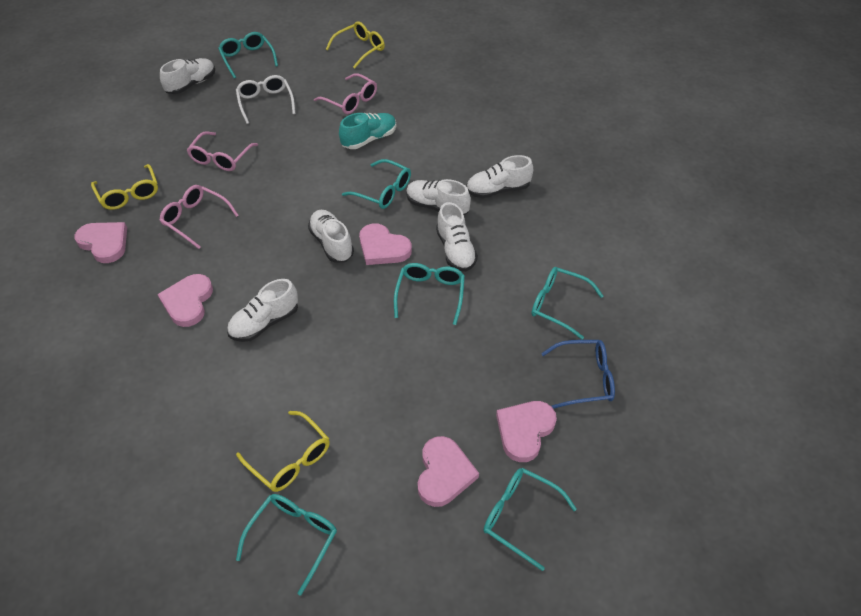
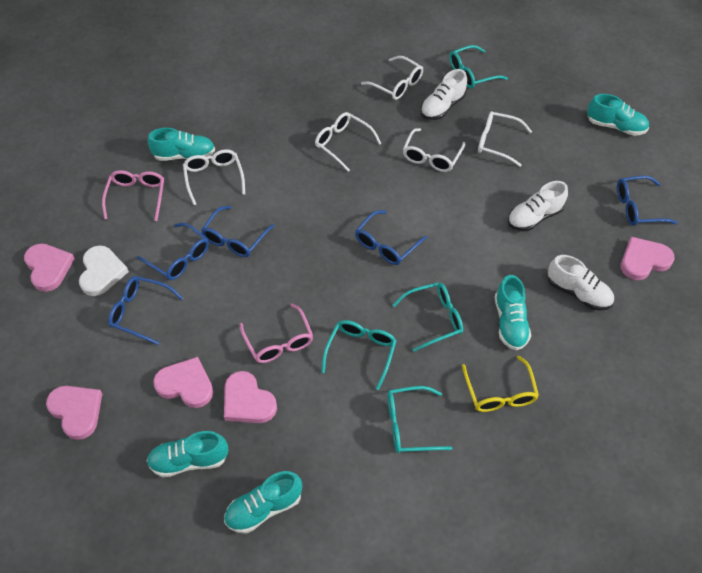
blue glasses: [541,340,615,409] = 1 -> [108,276,183,345] [137,223,209,280] [201,206,274,257] [355,210,427,265] [617,176,678,226] = 5
pink glasses: [159,185,239,249] [187,131,258,171] [314,73,377,114] = 3 -> [102,170,164,221] [240,304,313,363] = 2
turquoise glasses: [218,32,278,78] [236,494,337,596] [342,159,411,209] [394,263,465,325] [483,468,577,571] [531,267,603,339] = 6 -> [321,320,396,390] [388,386,453,453] [393,282,463,352] [449,45,508,88] = 4
turquoise shoe: [339,113,396,149] = 1 -> [147,431,228,478] [148,128,215,161] [224,471,302,534] [495,275,531,350] [587,94,649,136] = 5
white glasses: [236,75,295,124] = 1 -> [183,149,245,205] [315,112,382,172] [361,56,423,100] [403,128,465,172] [478,111,532,167] = 5
white heart: none = 0 -> [79,245,129,296] = 1
white shoe: [160,58,215,94] [227,279,298,342] [308,210,354,263] [406,179,471,215] [436,202,478,272] [466,155,533,198] = 6 -> [421,69,467,120] [508,181,568,231] [548,255,614,311] = 3
yellow glasses: [91,164,158,210] [236,411,330,492] [326,22,385,69] = 3 -> [462,356,539,412] = 1

